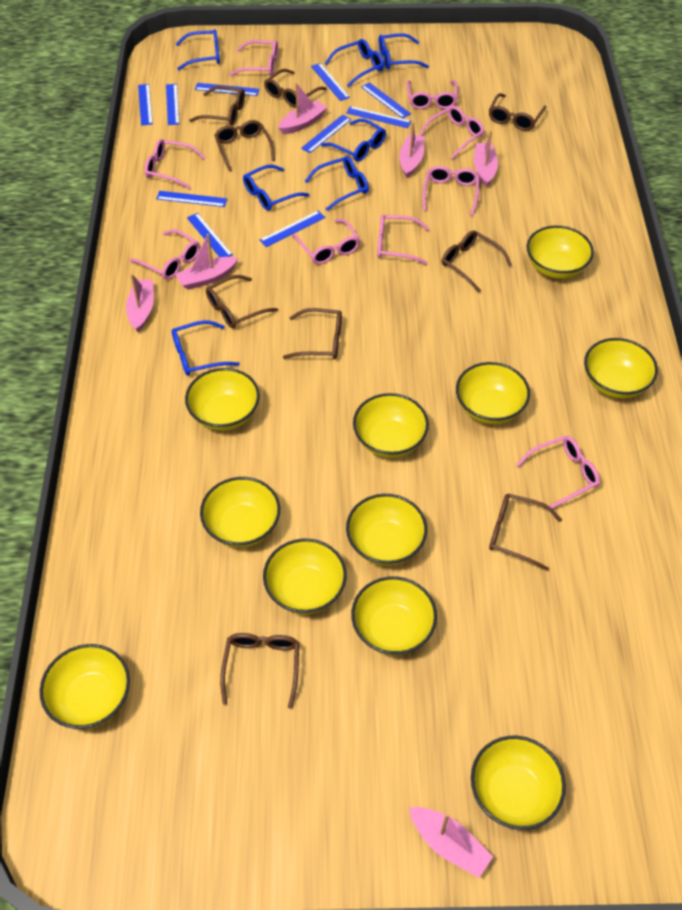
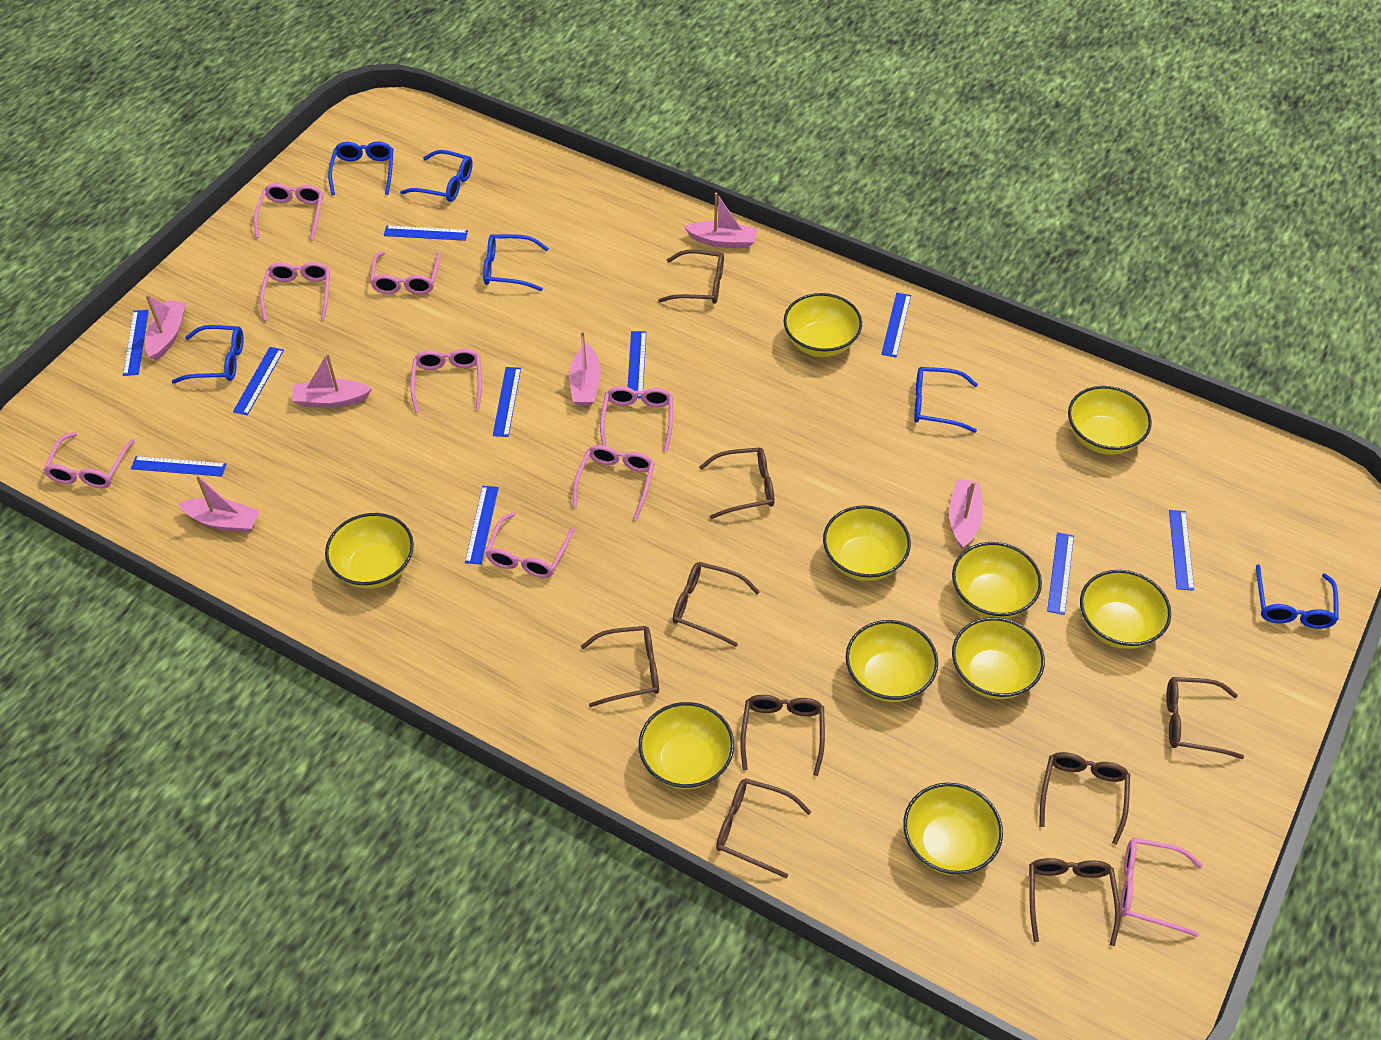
blue glasses: [172,320,240,376] [176,29,220,70] [243,165,309,211] [305,156,369,211] [321,119,386,162] [325,39,384,87] [379,33,429,70] = 7 -> [172,325,243,384] [328,141,393,195] [400,150,473,202] [483,234,549,291] [914,367,978,433] [1256,564,1339,629] = 6
yellow bowl: [40,644,130,729] [185,368,260,431] [200,477,280,547] [263,539,347,614] [346,494,427,566] [351,576,437,655] [353,393,429,458] [456,362,530,424] [471,736,566,830] [527,226,594,279] [584,338,658,399] = 11 -> [325,513,414,589] [639,702,734,789] [784,293,862,357] [823,505,911,581] [846,620,938,702] [903,783,1003,875] [952,542,1042,619] [952,617,1045,699] [1068,386,1152,455] [1080,570,1171,649] = 10

